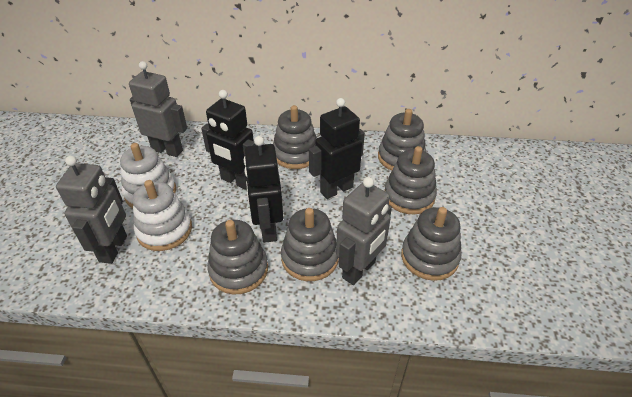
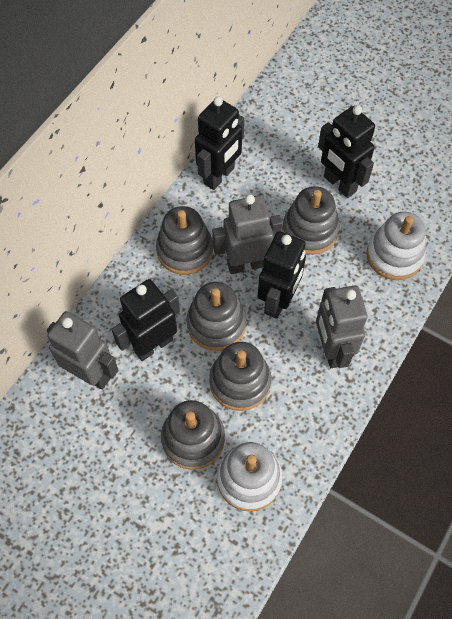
black robot: [201,90,256,190] [244,136,283,243] [309,98,365,199] = 3 -> [111,279,180,361] [195,97,244,190] [258,231,306,319] [318,105,375,198] = 4
grey stacking toy: [207,220,268,295] [273,105,317,169] [281,208,339,281] [378,109,426,171] [384,146,437,214] [401,207,462,281] = 6 -> [156,206,213,275] [161,400,225,470] [187,282,246,351] [209,342,271,411] [282,186,339,255] = 5

